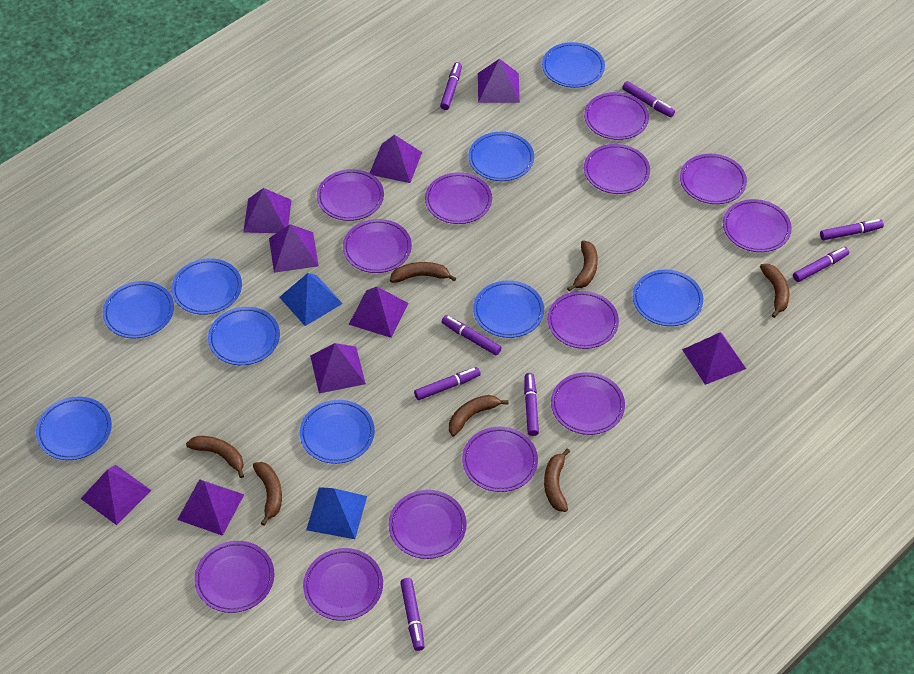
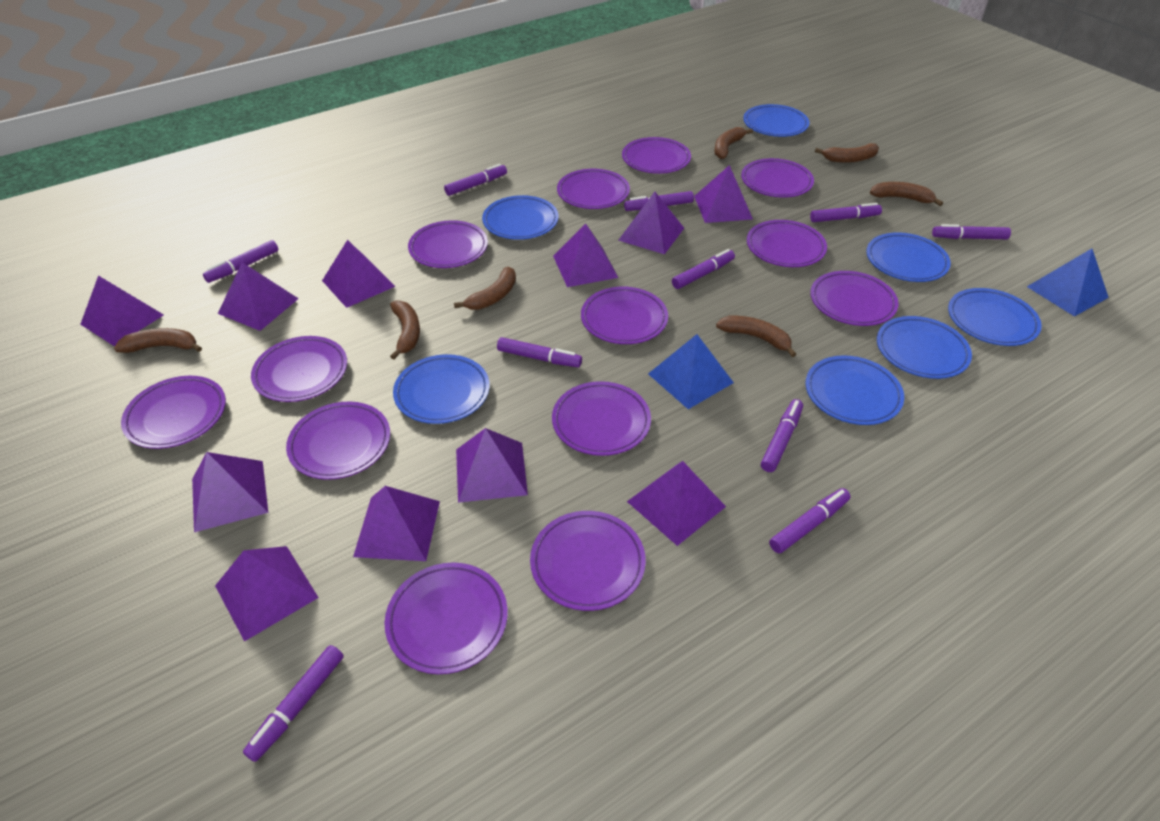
blue plate: [36,397,112,460] [103,281,174,338] [171,258,242,315] [208,307,280,365] [300,400,375,464] [468,132,534,181] [473,280,544,338] [542,42,605,88] [633,269,703,326] = 9 -> [393,354,490,424] [482,195,559,240] [743,104,809,137] [805,355,904,425] [866,232,951,282] [877,316,972,379] [948,288,1042,346] = 7
purple marker: [400,578,425,651] [414,367,481,400] [440,62,462,110] [442,315,502,356] [524,373,539,436] [622,81,675,117] [793,247,849,282] [820,219,884,240] = 8 -> [203,240,278,283] [243,645,344,762] [444,164,507,196] [497,337,582,367] [624,191,694,211] [672,249,735,289] [761,399,803,472] [769,488,850,553] [810,203,882,222] [932,224,1011,239] = 10
purple pyramid: [81,465,151,525] [177,479,244,536] [243,188,292,233] [269,224,319,273] [310,343,366,393] [349,287,408,338] [370,135,422,183] [478,59,520,103] [682,332,746,385] = 9 -> [80,276,164,346] [192,452,268,532] [215,546,319,642] [218,262,299,331] [322,240,396,308] [353,486,440,561] [456,428,528,503] [553,223,618,287] [618,192,684,254] [627,461,726,546] [694,165,753,223] = 11

